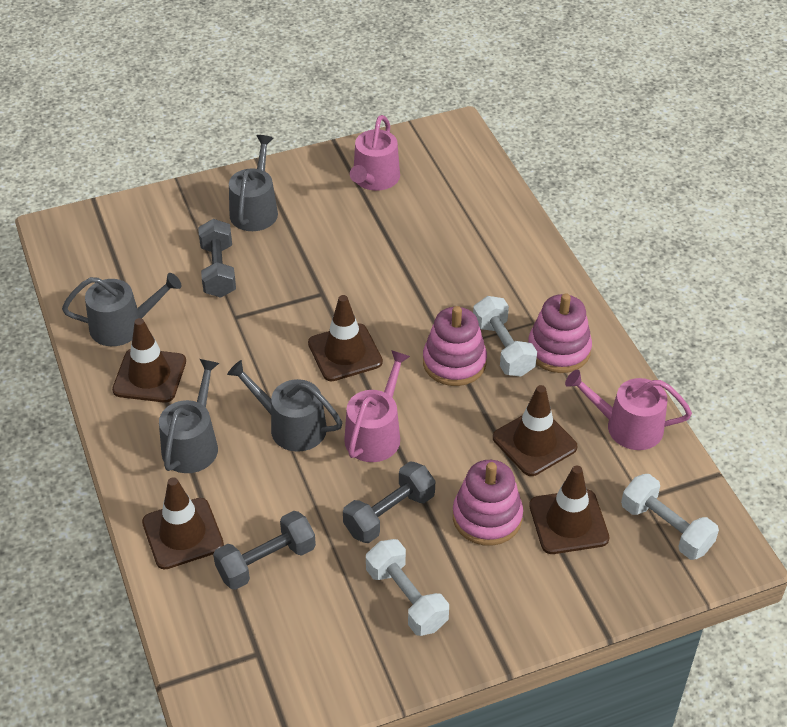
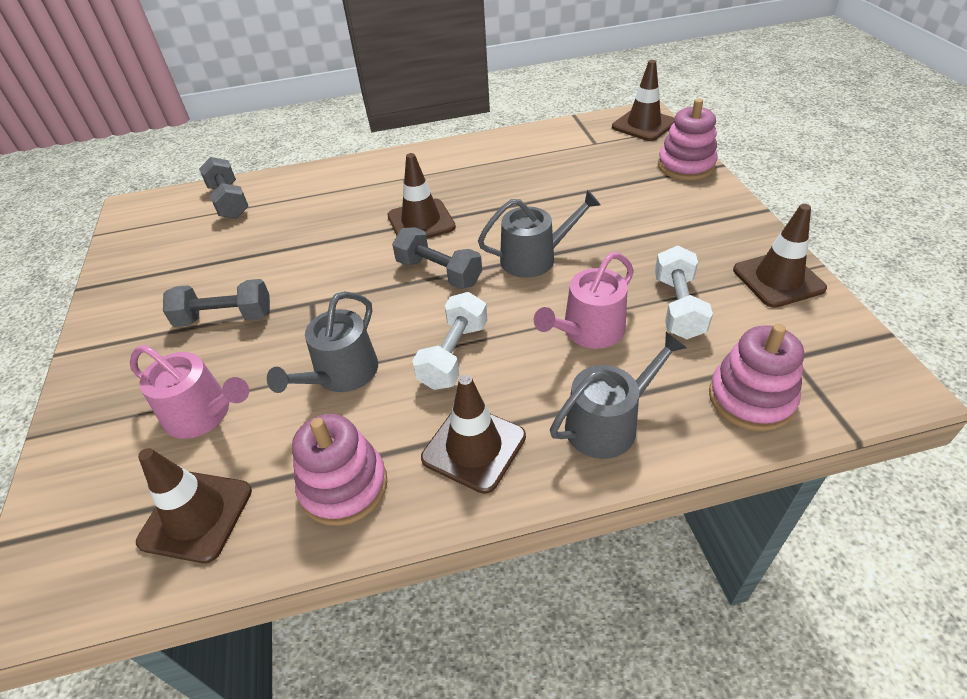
grey watering can: [62,273,181,346] [159,359,219,473] [227,360,342,452] [229,135,278,231] = 4 -> [267,291,378,393] [478,190,601,278] [550,332,687,459] = 3
pink watering can: [344,350,410,462] [350,115,400,191] [565,370,692,450] = 3 -> [130,345,249,439] [534,252,634,349] = 2
white dumbbell: [366,539,449,636] [473,296,537,377] [621,474,719,560] = 3 -> [412,292,488,390] [655,245,713,339] = 2

